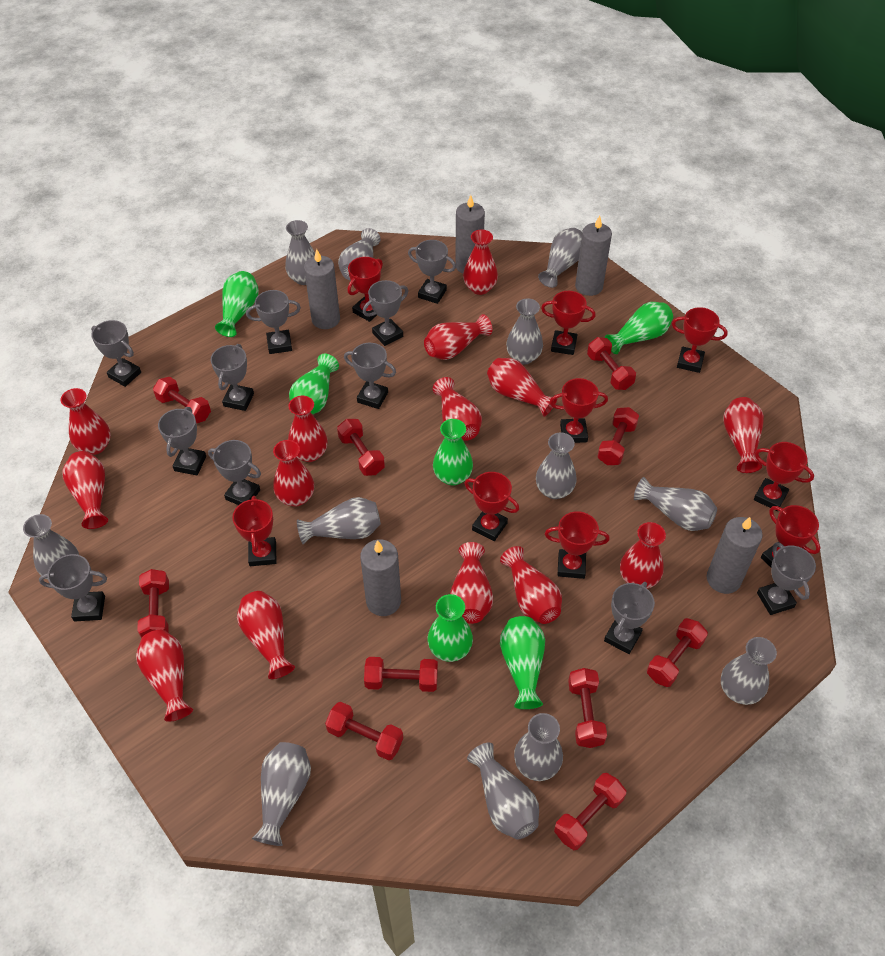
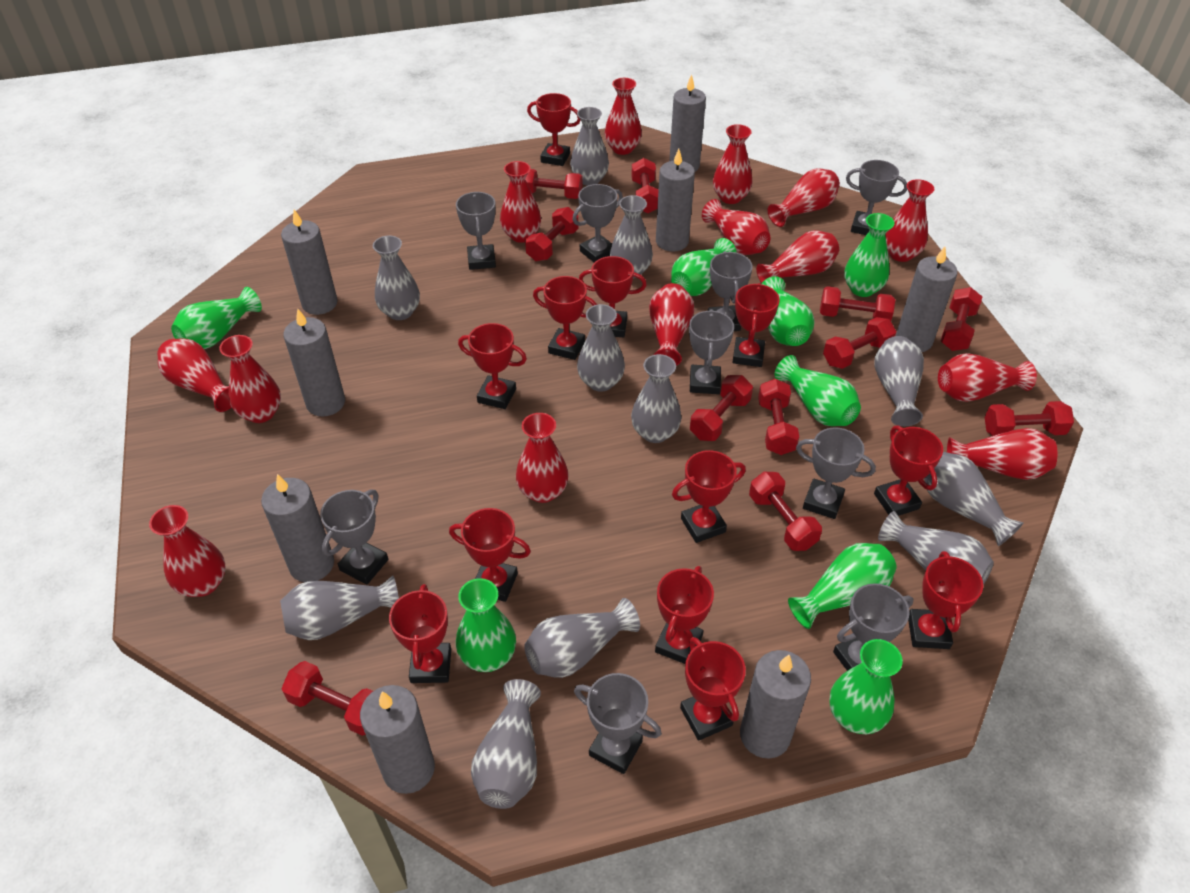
green vase: [215,271,259,337] [289,354,339,414] [428,594,473,662] [433,419,473,486] [500,616,545,709] [605,302,673,354] = 6 -> [171,287,262,349] [456,578,516,672] [671,238,736,296] [761,276,815,346] [775,355,861,426] [788,543,897,629] [829,639,903,734] [844,213,895,297] = 8
grey candle: [304,249,340,329] [360,540,401,616] [455,195,485,274] [575,216,612,296] [707,517,763,594] = 5 -> [261,474,334,582] [281,210,338,315] [283,309,345,416] [360,685,435,794] [656,149,695,252] [669,74,706,172] [740,650,811,758] [896,247,958,352] = 8
grey trophy: [39,554,107,621] [91,320,141,387] [158,407,206,475] [208,440,261,505] [211,344,254,411] [246,290,301,354] [344,343,396,409] [363,280,408,346] [408,240,456,304] [604,582,655,654] [757,542,816,615] = 11 -> [320,489,388,585] [456,192,496,270] [573,184,623,263] [574,673,662,774] [689,309,734,394] [708,251,753,331] [796,427,876,519] [833,583,914,671] [846,160,908,235] = 9
grey vase: [23,514,79,580] [252,742,311,846] [285,220,315,285] [297,497,381,544] [338,228,381,280] [467,743,539,840] [506,298,543,365] [514,713,563,781] [536,433,577,499] [538,228,582,288] [634,477,717,531] [721,637,777,705] = 12 -> [280,575,399,640] [373,235,420,320] [471,679,541,809] [524,598,640,678] [570,107,609,186] [577,304,625,392] [610,195,653,278] [631,354,681,443] [874,336,924,426] [878,511,994,585] [924,452,1023,546] = 11
red dumbbell: [137,569,169,638] [153,377,211,423] [325,702,403,760] [337,419,385,476] [364,657,438,692] [554,773,626,850] [568,668,607,748] [587,337,636,390] [597,407,639,465] [647,618,708,687] = 10 -> [281,661,373,736] [525,169,583,199] [525,207,578,261] [631,158,658,213] [690,375,753,441] [749,472,822,551] [758,379,799,455] [820,286,895,321] [823,317,897,369] [941,287,982,351] [985,401,1074,436] = 11
red trophy: [232,496,276,566] [348,257,383,322] [464,472,519,541] [541,291,596,355] [545,511,610,579] [550,378,608,443] [672,307,728,373] [754,442,814,511] [761,505,820,567] = 9 -> [389,584,451,683] [449,508,531,602] [458,323,527,409] [527,93,581,166] [533,276,597,360] [579,256,647,337] [655,566,714,664] [672,450,746,543] [680,637,746,741] [732,283,780,367] [874,425,943,516] [908,551,983,649] = 12

